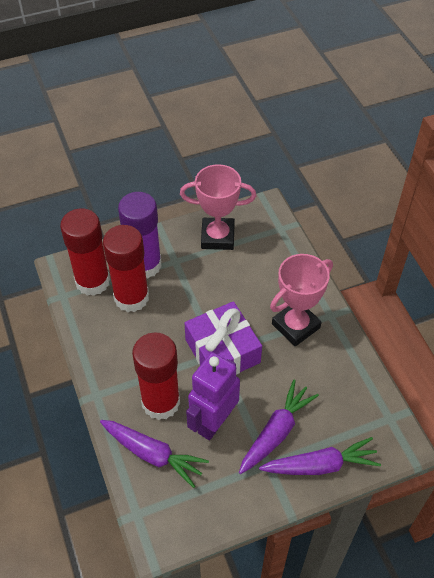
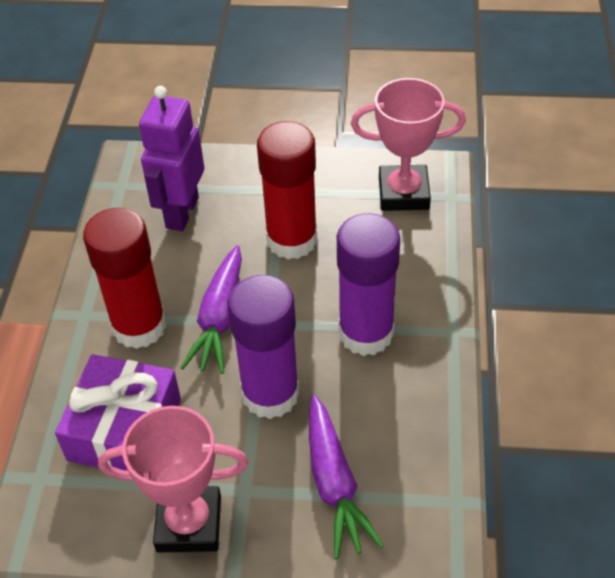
purple carrot: [100,420,209,488] [239,380,319,474] [259,437,381,475] = 3 -> [180,245,242,374] [309,395,384,559] = 2
purple glue stick: [118,192,162,278] = 1 -> [227,275,300,419] [337,213,400,356] = 2
red glue stick: [60,208,110,296] [103,225,149,312] [132,333,180,420] = 3 -> [83,208,167,349] [257,121,317,259] = 2

